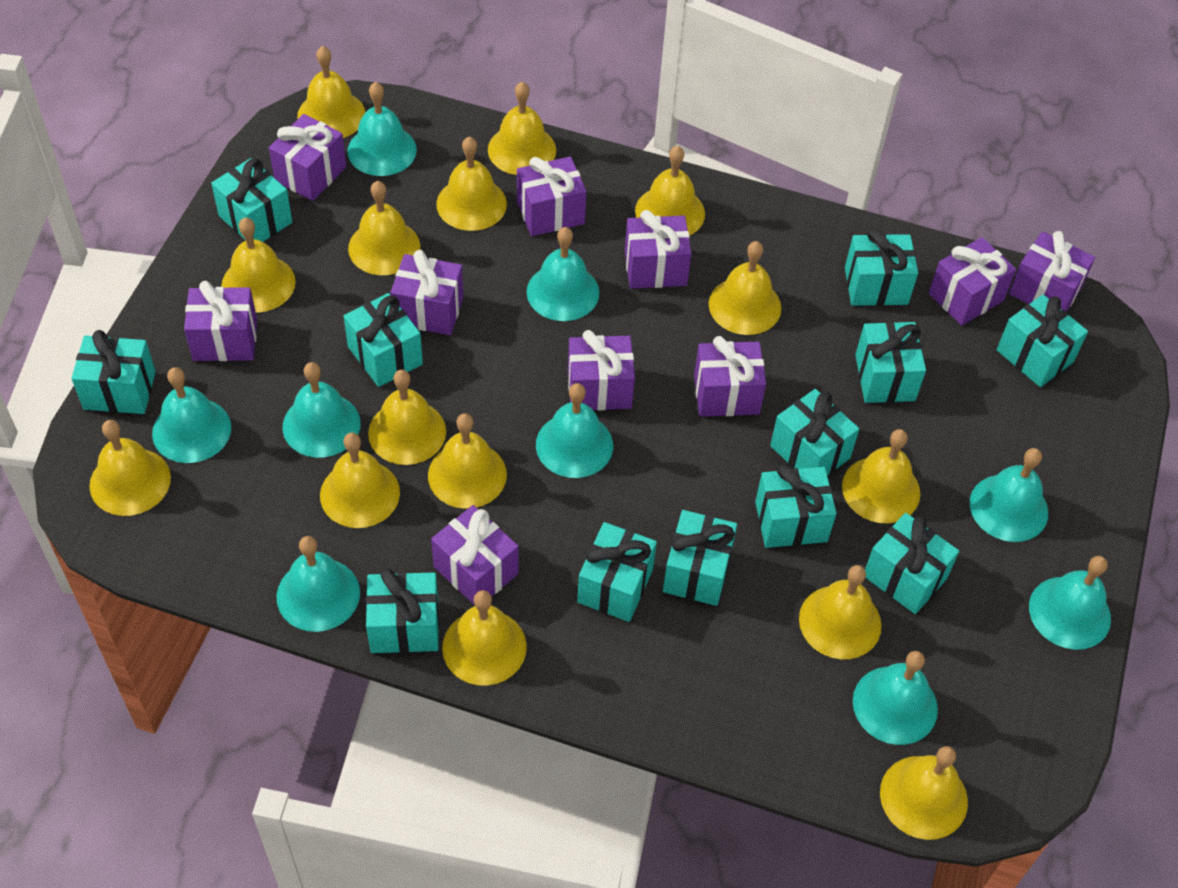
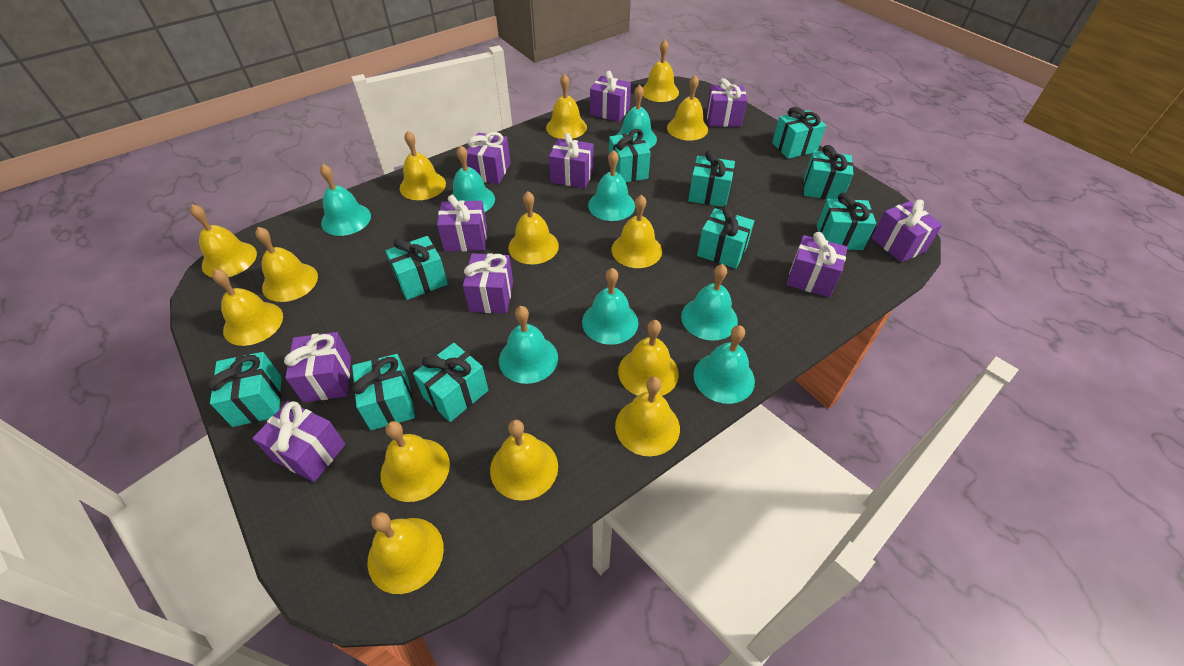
turquoise bell: [152,367,231,463] [276,536,360,632] [282,362,361,458] [348,82,417,176] [527,227,599,321] [536,383,613,478] [853,651,938,745] [970,448,1048,542] [1029,556,1111,650] = 9 -> [320,164,371,236] [448,145,495,212] [499,306,558,384] [582,268,638,345] [588,150,635,221] [616,85,657,149] [681,264,738,341] [693,325,755,404] = 8
turquoise gift: [71,330,156,414] [211,158,292,242] [344,293,423,387] [366,568,439,653] [577,522,657,622] [663,510,737,606] [755,464,836,548] [770,389,859,476] [845,228,918,306] [855,322,926,403] [865,513,959,614] [997,295,1088,387] = 12 -> [207,352,282,427] [352,354,415,430] [386,236,448,300] [413,343,488,422] [609,129,651,183] [688,150,735,207] [697,205,754,269] [772,107,826,159] [804,145,853,199] [817,193,876,250] = 10
yellow bell: [89,420,171,516] [221,218,296,313] [297,46,366,138] [320,433,400,528] [348,181,420,275] [368,370,446,465] [428,413,507,509] [436,137,507,231] [442,590,527,686] [488,82,556,175] [635,146,705,236] [709,241,781,335] [799,565,882,659] [842,429,920,523] [880,746,968,840] = 15 -> [190,204,257,278] [212,269,283,346] [255,227,318,302] [367,512,444,594] [380,421,450,502] [400,131,446,200] [490,420,558,501] [508,191,559,264] [546,73,587,139] [612,195,662,268] [615,377,680,456] [618,320,679,396] [642,40,679,102] [667,75,708,141] = 14

